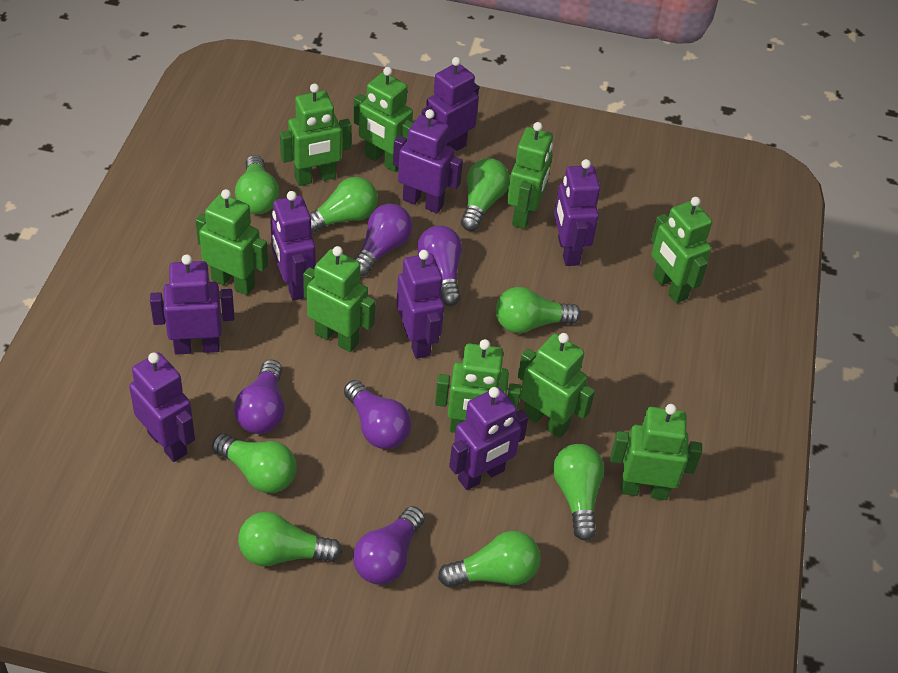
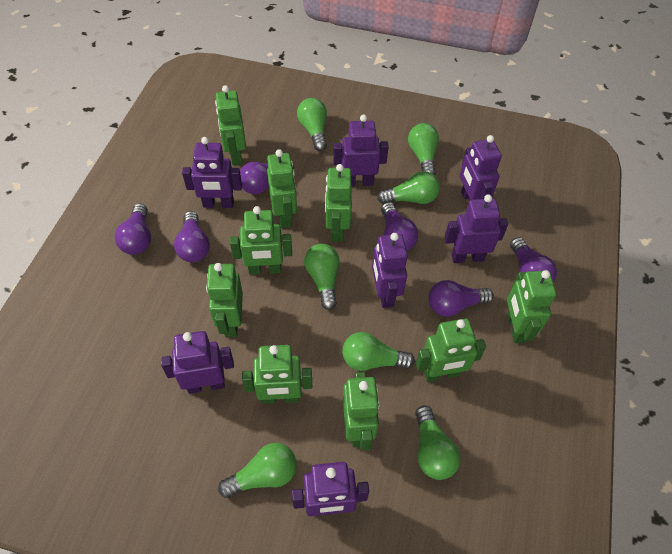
green light bulb: [212,433,296,493] [235,155,279,214] [238,512,342,566] [310,177,378,234] [438,531,541,587] [461,158,510,231] [496,287,581,334] [553,444,604,541] = 8 -> [218,443,297,498] [297,98,327,151] [304,244,340,310] [342,332,415,371] [377,171,440,204] [408,123,439,175] [415,405,460,480] = 7
purple light bulb: [234,360,285,434] [344,380,411,449] [353,506,424,585] [354,204,412,276] [417,225,462,306] = 5 -> [115,203,151,255] [174,211,210,262] [240,162,294,194] [381,202,418,251] [428,280,494,316] [510,237,557,283] = 6
purple robot: [129,353,195,462] [150,254,234,355] [270,191,316,301] [393,109,463,213] [396,250,444,359] [421,57,479,151] [449,387,529,490] [554,159,600,266] = 8 -> [161,331,234,394] [182,137,242,208] [292,462,369,516] [333,114,389,186] [372,233,408,308] [444,194,508,263] [460,135,502,201] = 7

